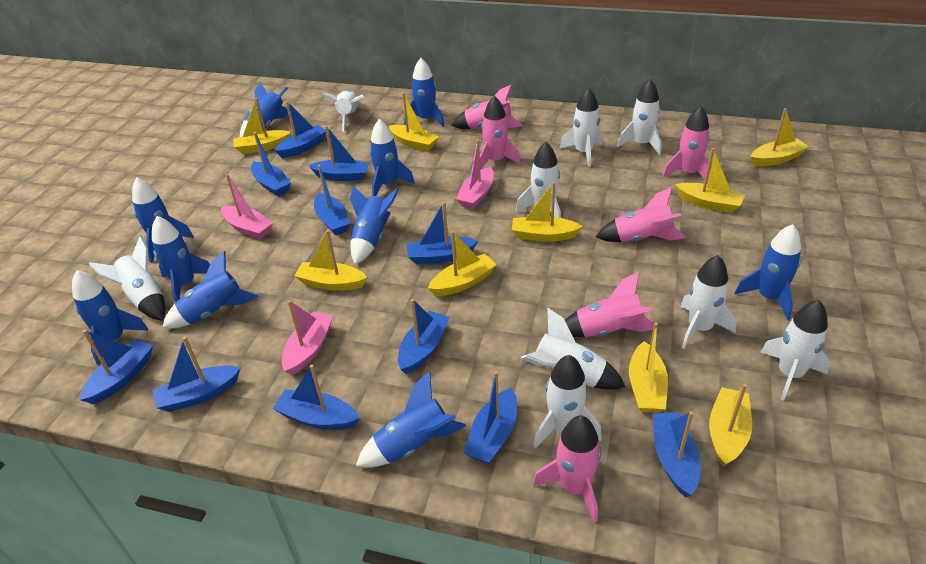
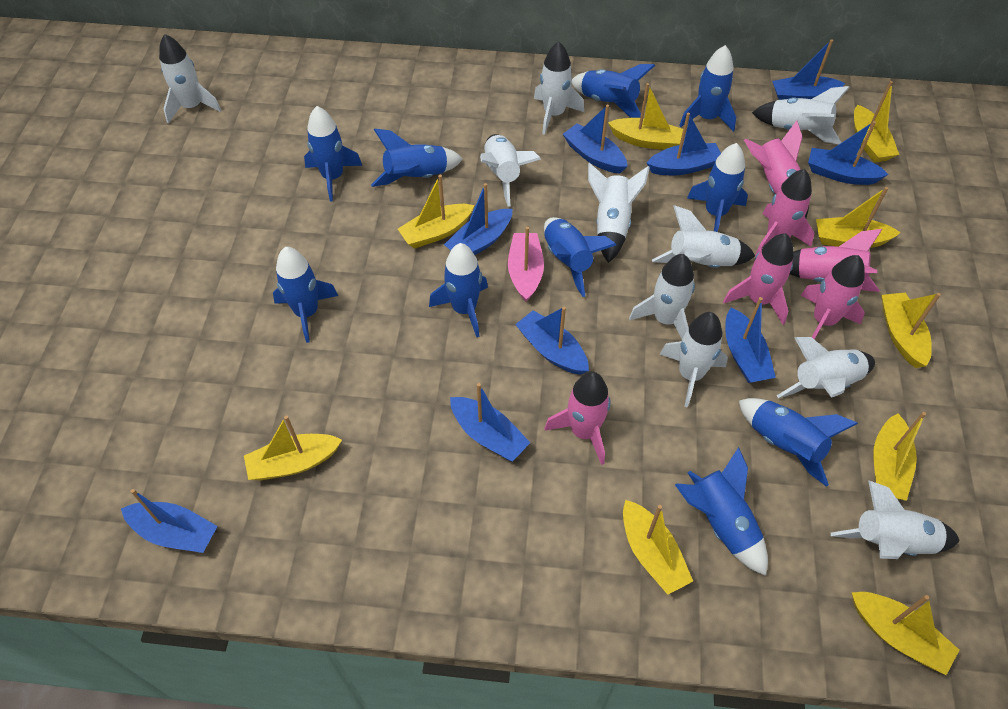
blue boat: [80,330,153,404] [153,337,241,412] [251,132,291,196] [273,365,360,430] [274,101,326,158] [309,126,369,181] [314,165,350,235] [398,299,450,374] [406,202,478,264] [464,371,517,464] [652,411,701,497] = 11 -> [121,489,218,553] [444,183,513,255] [450,383,530,462] [515,307,589,375] [563,105,628,174] [647,112,721,175] [725,297,776,383] [772,39,846,100] [808,121,889,185] = 9
pink boat: [221,174,273,239] [282,300,333,376] [456,139,494,209] = 3 -> [508,227,544,302] = 1
white rocket: [89,236,165,321] [321,90,364,131] [516,142,561,218] [521,308,625,390] [533,355,602,449] [560,87,603,167] [617,79,662,155] [681,255,737,349] [760,300,830,401] = 9 -> [159,34,222,124] [480,134,541,207] [534,41,584,135] [588,163,650,263] [629,254,695,339] [652,205,755,268] [660,312,728,408] [752,86,850,144] [777,337,875,398] [831,480,960,559] = 10

